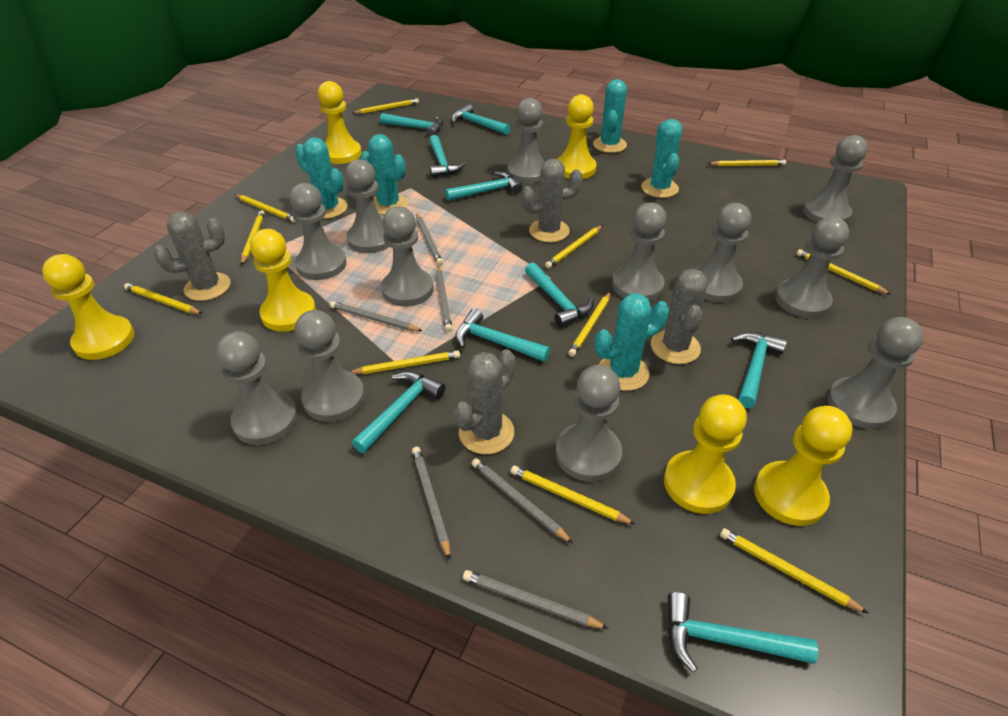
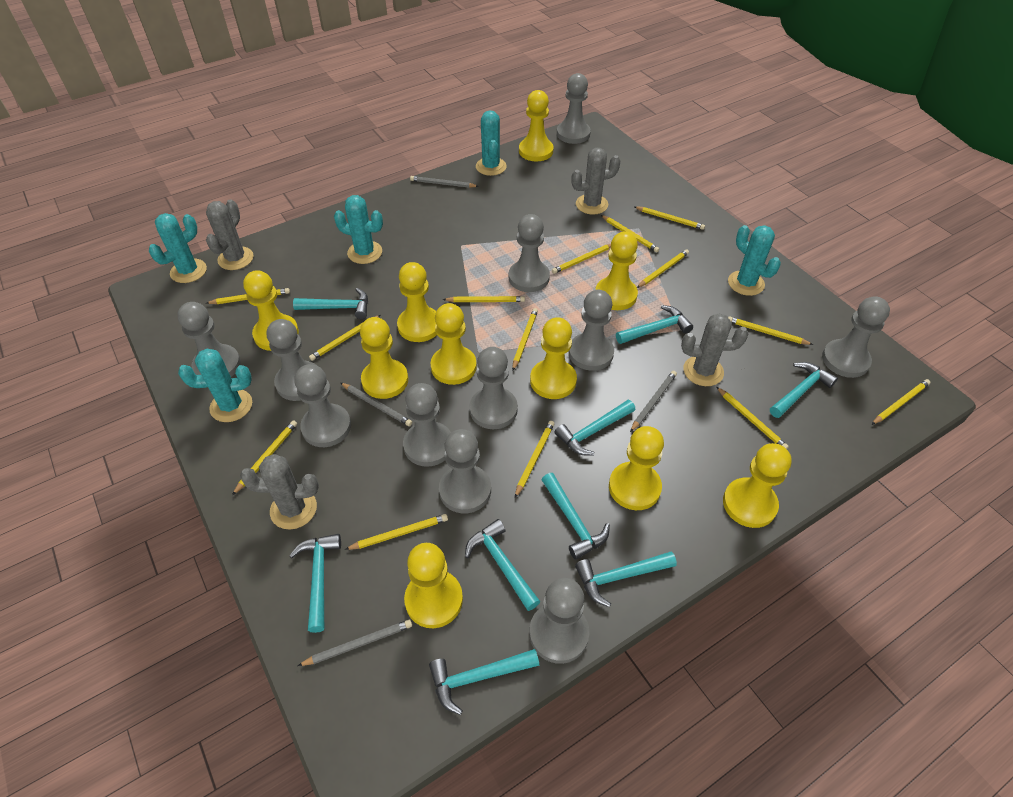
grey pawn: [216,331,298,445] [289,183,346,280] [295,310,365,422] [345,159,389,253] [381,206,434,307] [507,98,545,183] [556,365,622,482] [612,203,667,301] [695,203,751,302] [775,217,849,318] [803,135,868,223] [827,317,924,429] = 12 -> [177,302,241,377] [267,319,316,401] [294,364,351,447] [403,383,451,467] [439,429,491,513] [470,347,518,429] [509,214,550,292] [529,578,589,664] [557,73,591,144] [569,290,614,371] [822,296,890,378] = 11
grey pencil: [330,301,422,331] [412,447,450,560] [416,213,443,265] [436,266,452,332] [463,570,609,629] [471,458,573,543] = 6 -> [298,620,412,666] [341,383,412,426] [410,176,479,188] [630,371,677,432] = 4
yellow pawn: [42,254,134,360] [250,229,316,332] [318,81,362,164] [557,94,596,179] [664,394,747,514] [754,406,852,526] = 6 -> [243,270,299,351] [360,317,408,399] [397,262,437,342] [404,543,463,628] [430,303,477,385] [519,90,554,162] [530,317,577,399] [595,231,638,310] [609,426,664,510] [723,443,792,528] = 10
yellow pencil: [124,283,202,314] [234,194,296,222] [241,210,265,265] [350,350,460,374] [353,99,419,114] [510,465,636,525] [545,225,603,268] [568,292,611,357] [708,160,786,166] [720,528,869,614] [796,249,891,295] = 11 -> [206,288,290,304] [232,420,297,495] [309,315,380,361] [345,514,448,550] [443,296,525,302] [512,308,538,371] [515,421,555,498] [552,244,611,274] [601,215,660,252] [635,206,705,230] [637,249,689,288] [717,387,789,449] [728,316,813,345] [871,379,930,425] = 14

